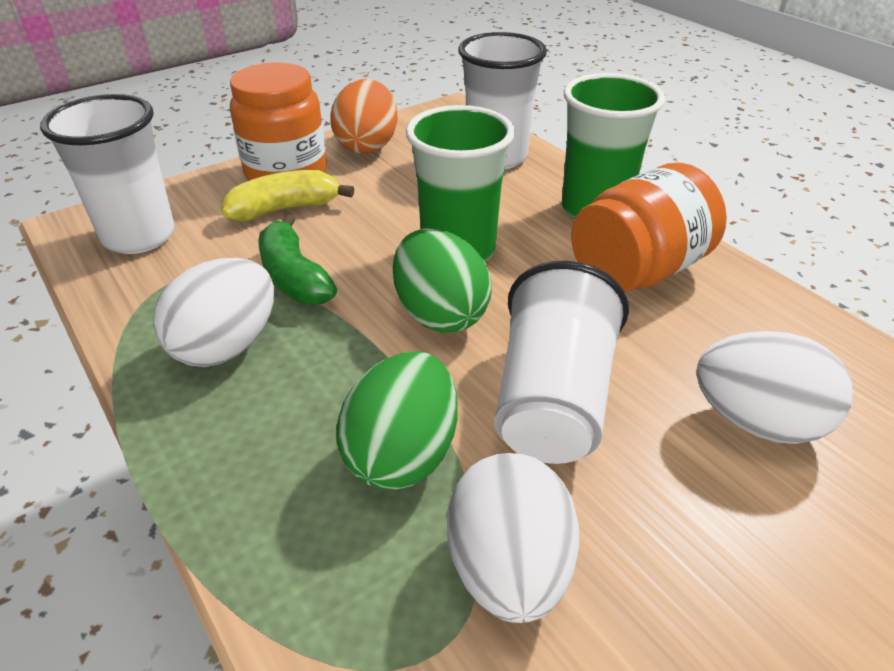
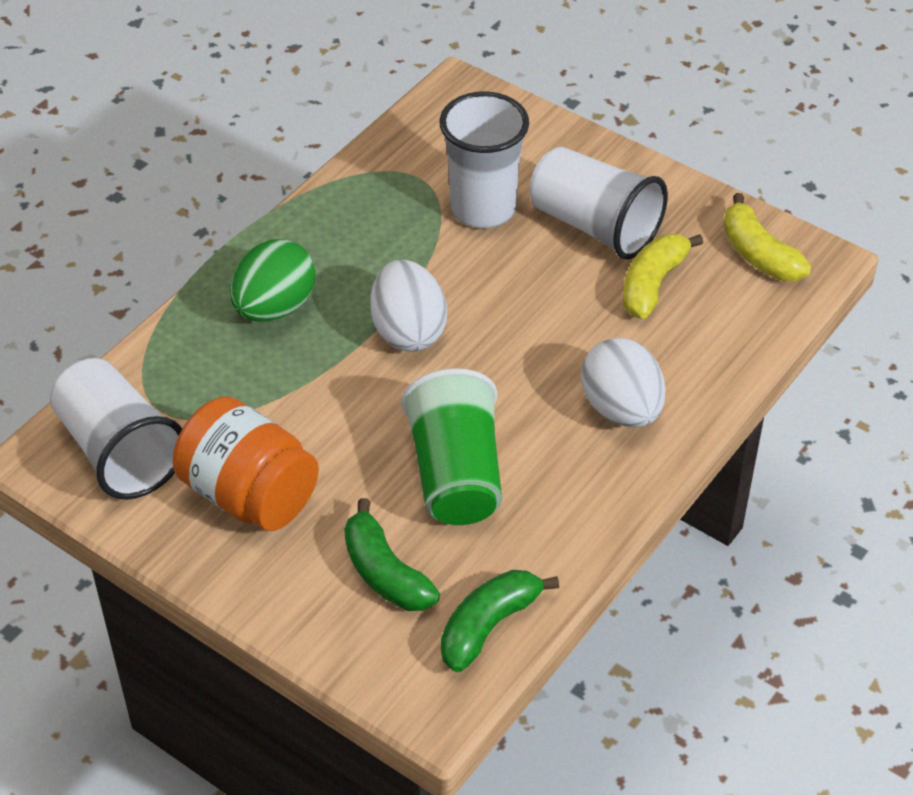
green banana: [258,214,337,304] = 1 -> [344,498,440,611] [441,570,559,672] = 2
green cup: [406,105,515,261] [562,73,665,219] = 2 -> [401,368,502,525] = 1
green egg: [336,351,457,490] [393,228,492,333] = 2 -> [230,239,315,322] = 1
orange egg: [330,79,397,154] = 1 -> none = 0
orange jar: [230,63,327,181] [571,163,727,292] = 2 -> [173,396,319,531] = 1
white egg: [153,258,274,367] [447,453,579,623] [696,331,853,444] = 3 -> [370,259,447,352] [581,338,666,427] = 2
yellow banana: [221,170,354,221] = 1 -> [623,234,703,319] [723,193,811,281] = 2

